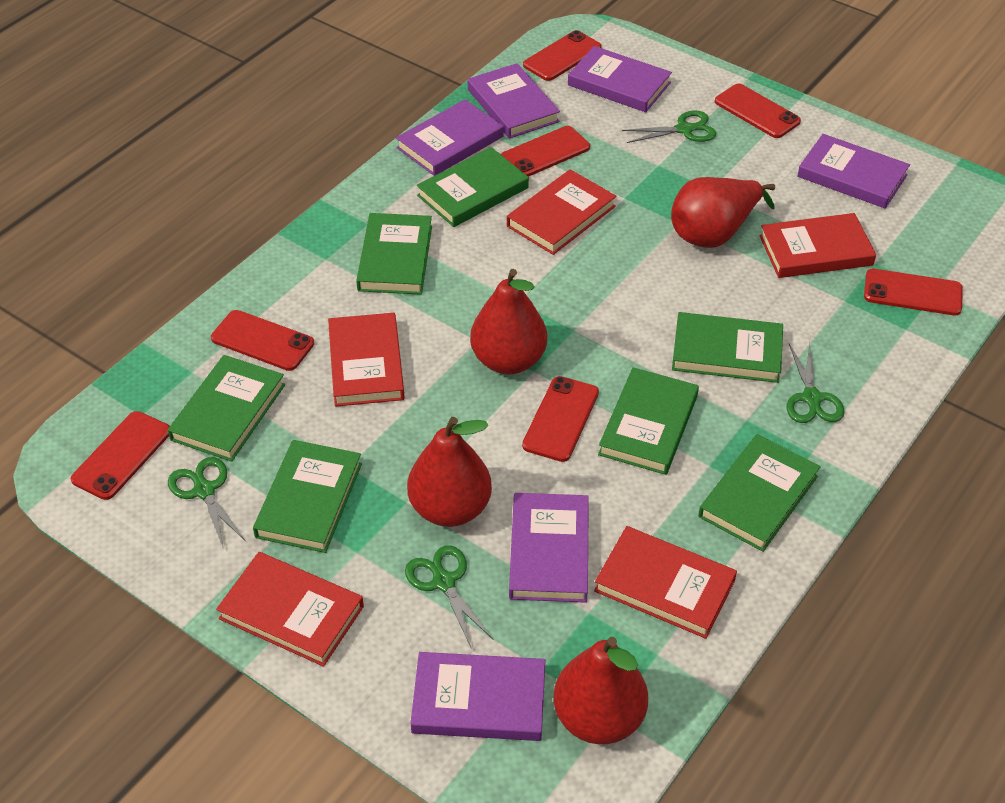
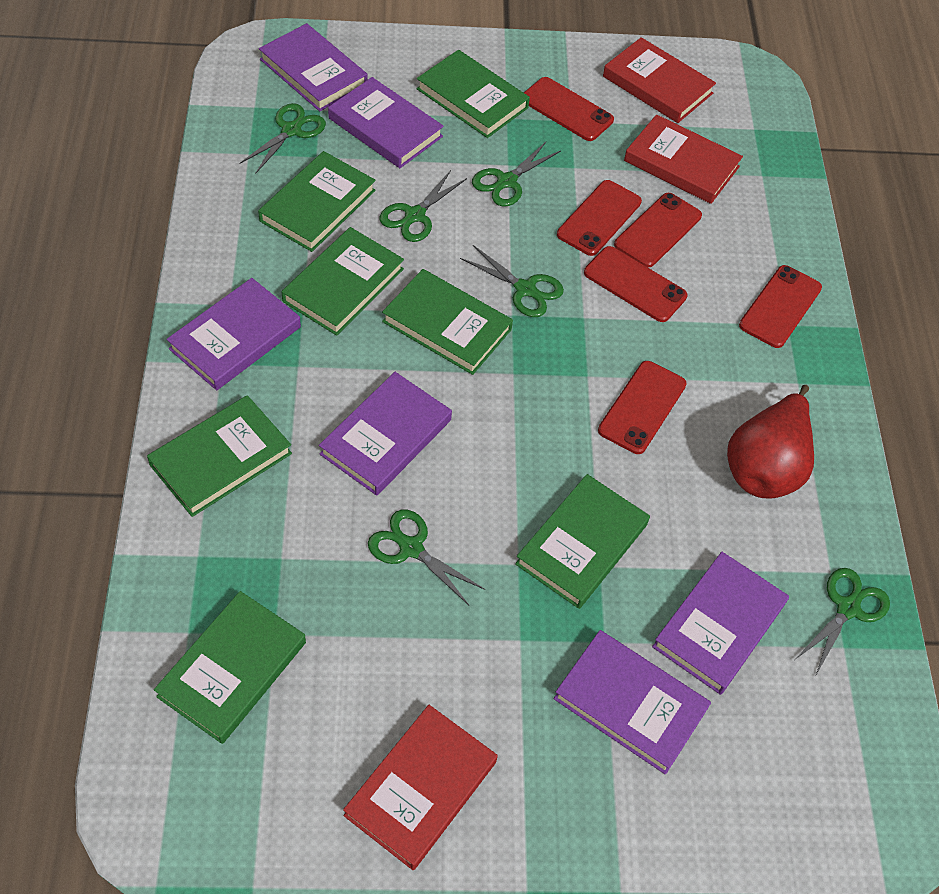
green scissors: [168,457,246,549] [405,545,493,647] [622,110,716,143] [787,343,845,423] = 4 -> [239,103,326,173] [368,509,485,606] [379,170,467,242] [460,245,564,317] [472,142,561,206] [796,568,890,675] = 6
red book: [216,552,364,667] [328,313,405,407] [507,169,616,255] [594,526,737,639] [759,213,876,278] = 5 -> [343,705,498,870] [603,37,716,123] [624,114,743,204] = 3
red pear: [407,417,492,527] [470,269,547,374] [553,637,648,744] [671,177,775,248] = 4 -> [727,385,814,498] = 1
red phone: [71,411,170,500] [211,310,314,371] [501,126,590,177] [522,376,599,462] [523,30,602,81] [715,84,801,138] [864,269,963,316] = 7 -> [524,77,614,141] [557,180,642,256] [584,246,688,322] [598,361,686,454] [614,193,702,268] [739,265,822,348] = 6

